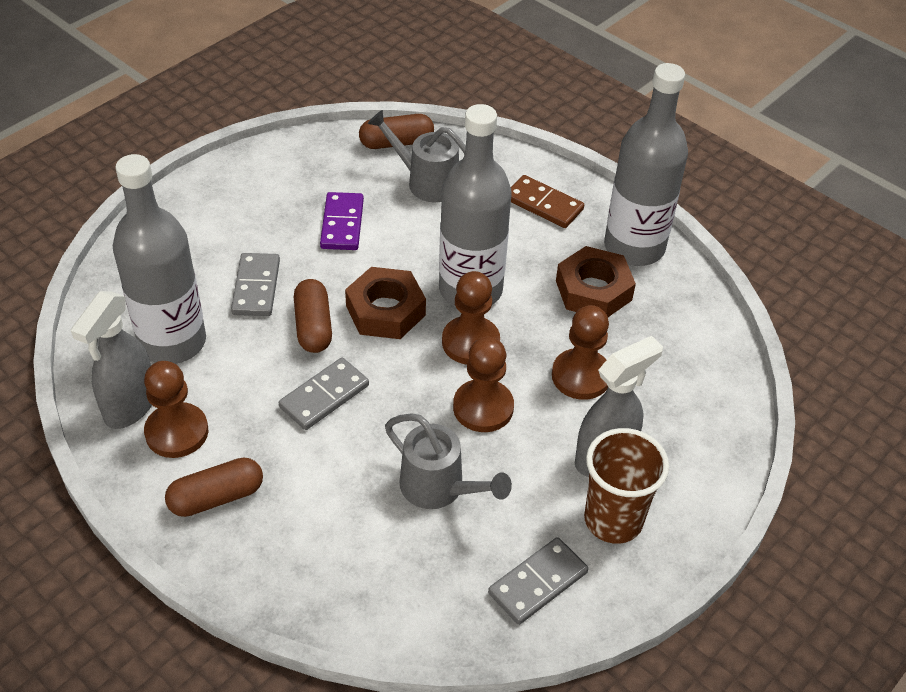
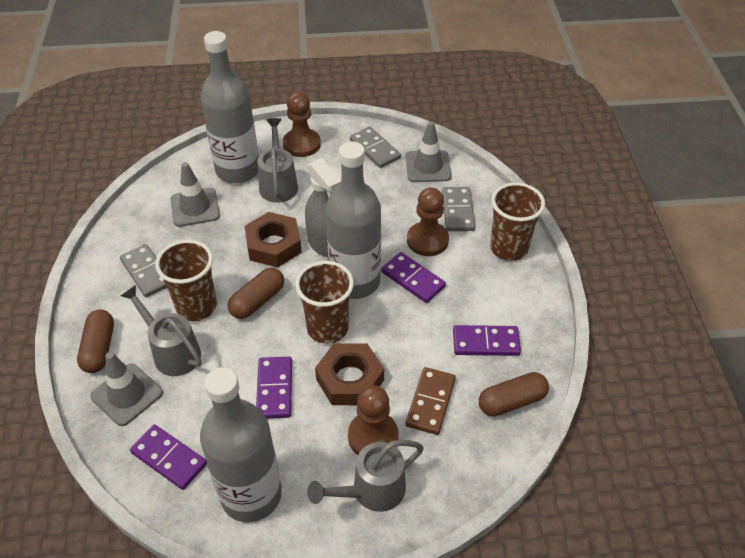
brown cup: [584,428,669,544] = 1 -> [155,240,217,321] [295,261,354,344] [490,182,545,261] = 3
brown pawn: [144,361,208,458] [442,271,500,365] [453,337,514,432] [552,305,609,400] = 4 -> [283,92,321,157] [348,385,399,455] [407,187,449,256] = 3
grey spray bottle: [70,291,152,429] [575,336,663,477] = 2 -> [305,158,341,258] = 1
grey traffic cone: none = 0 -> [90,352,163,426] [171,162,220,227] [405,121,451,182] = 3
grey watering can: [367,110,466,202] [385,414,512,509] = 2 -> [121,285,202,376] [257,118,298,203] [307,440,424,512] = 3
purple domino: [320,192,364,250] = 1 -> [130,425,207,490] [256,357,292,419] [381,252,446,303] [453,325,521,356] = 4

